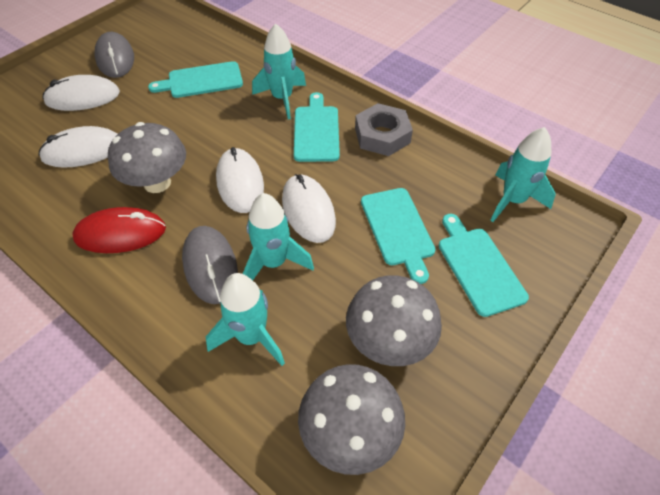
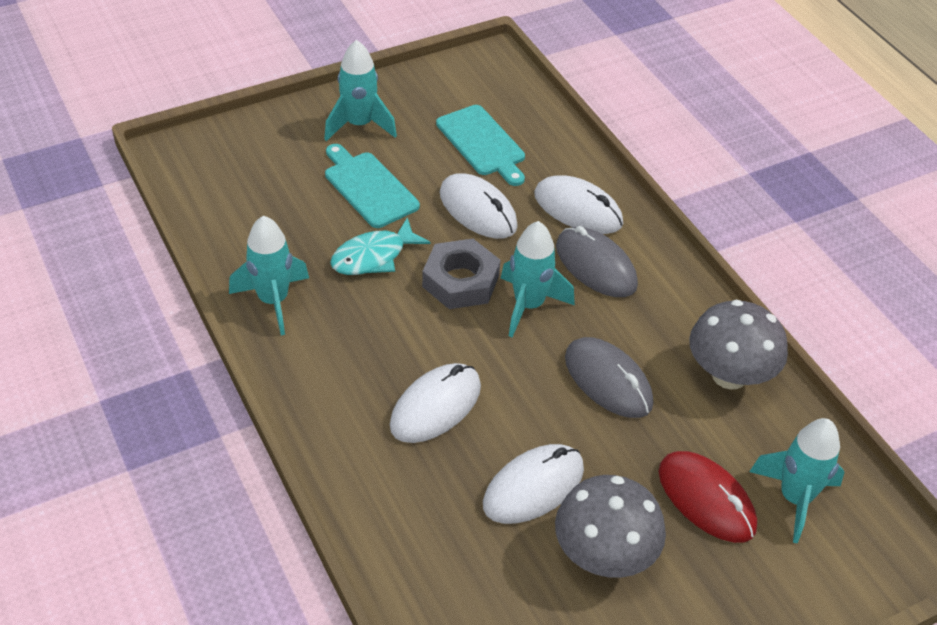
grey mushroom: [108,122,186,193] [298,364,405,475] [346,275,442,366] = 3 -> [555,475,666,578] [689,300,788,389] = 2
turquoise cutting board: [148,61,243,98] [294,92,340,162] [361,188,436,284] [439,214,529,317] = 4 -> [325,144,420,228] [436,105,525,186] = 2
turquoise fish: none = 0 -> [330,217,431,275] = 1

